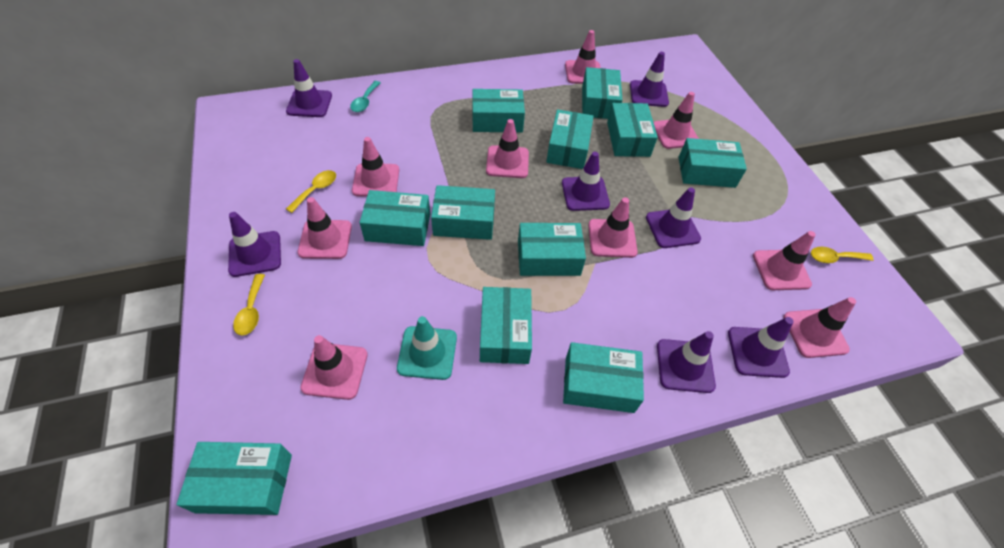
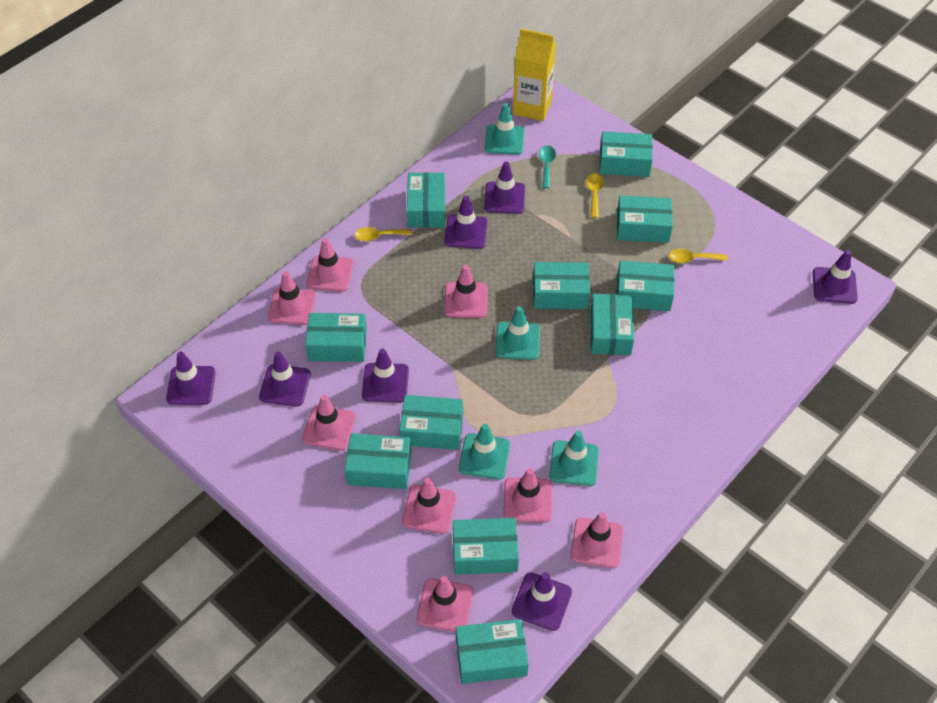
pink traffic cone: [298,197,352,259] [300,335,368,400] [352,137,399,197] [486,119,529,178] [565,30,601,84] [588,198,638,258] [653,92,699,149] [753,231,816,290] [783,297,856,358] = 9 -> [268,271,316,325] [302,395,356,451] [307,238,354,292] [402,478,456,534] [417,576,473,632] [444,265,488,318] [503,468,552,523] [570,512,623,568] = 8
turquoise traffic cone: [397,316,457,380] = 1 -> [459,424,510,480] [485,103,525,155] [495,306,540,360] [549,431,599,486] = 4
yellow carton: none = 0 -> [513,29,556,121] = 1

